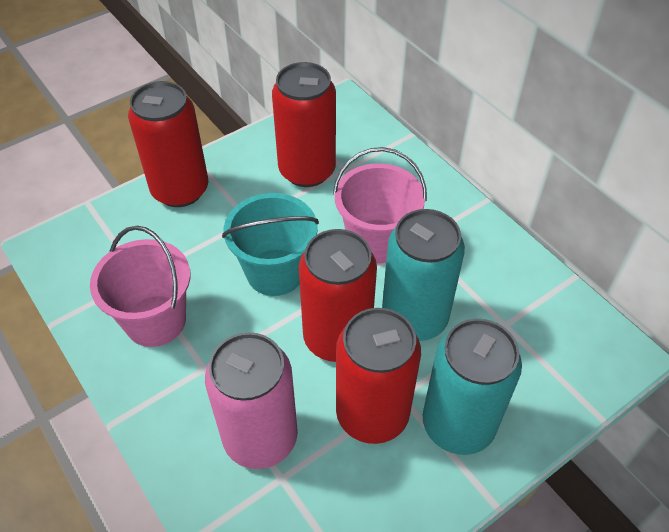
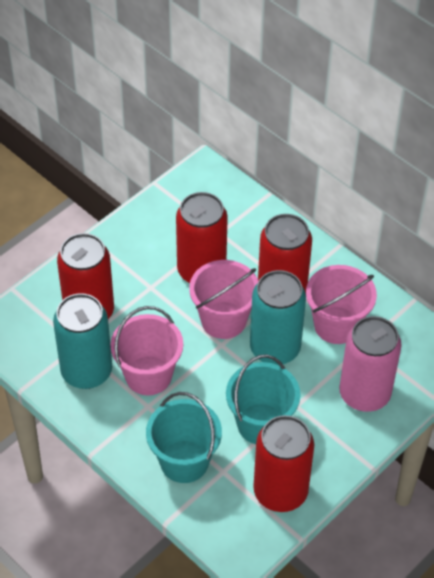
pink bucket: [90,226,190,347] [333,147,427,264] = 2 -> [111,306,183,396] [189,260,258,339] [306,265,377,344] = 3
turquoise bucket: [222,193,319,296] = 1 -> [146,392,222,483] [226,354,301,444] = 2

